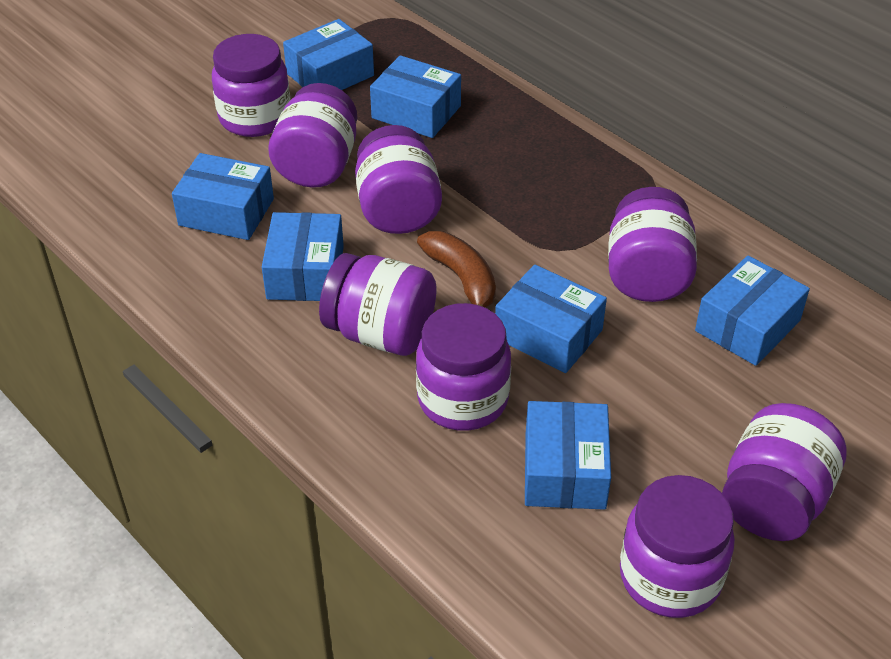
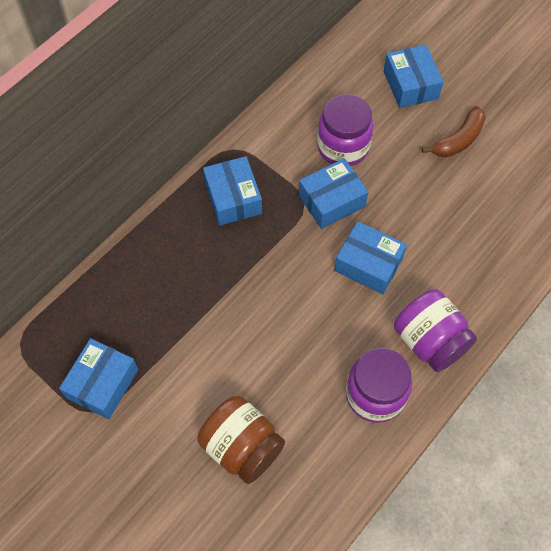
blue box: [172,153,274,240] [262,212,344,301] [283,19,374,90] [370,55,461,138] [495,264,607,373] [525,401,611,510] [695,255,810,366] = 7 -> [59,338,138,419] [203,156,262,226] [299,158,368,229] [334,221,407,294] [384,44,443,108] = 5
brown jar: none = 0 -> [198,396,285,484] = 1
purple jar: [212,34,291,137] [268,83,357,188] [319,253,436,356] [355,125,442,234] [416,303,511,431] [608,187,697,302] [620,475,735,618] [722,403,846,541] = 8 -> [317,94,373,166] [346,348,412,423] [394,289,477,372] = 3

